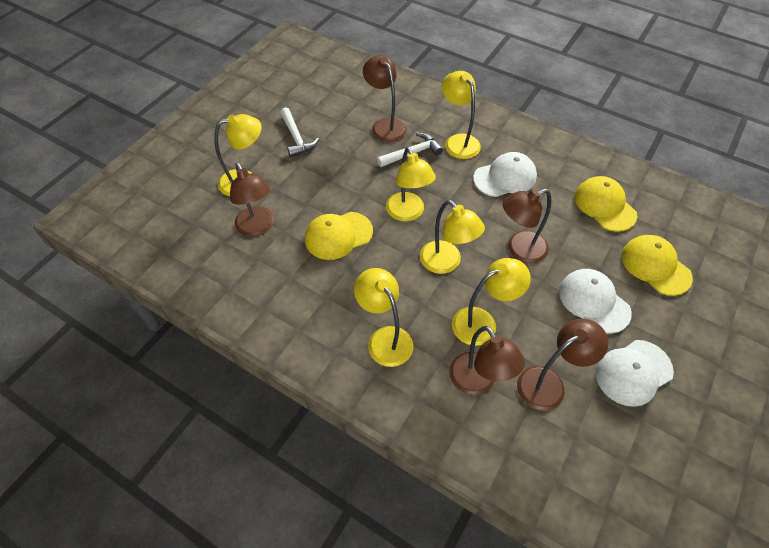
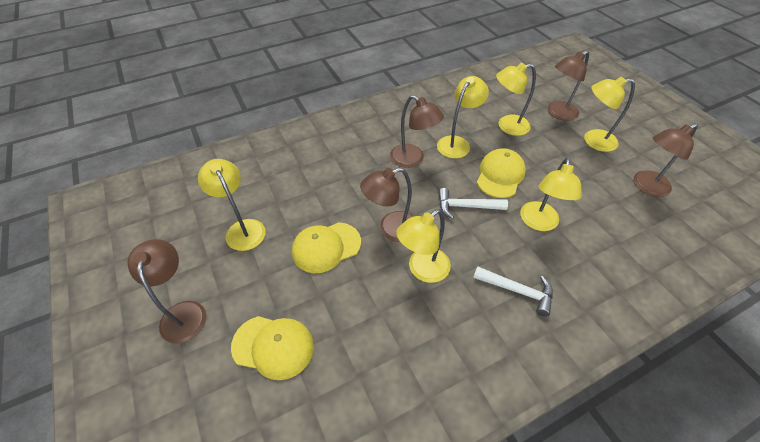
white cap: [473,152,537,197] [559,269,632,334] [595,340,674,407] = 3 -> none = 0

